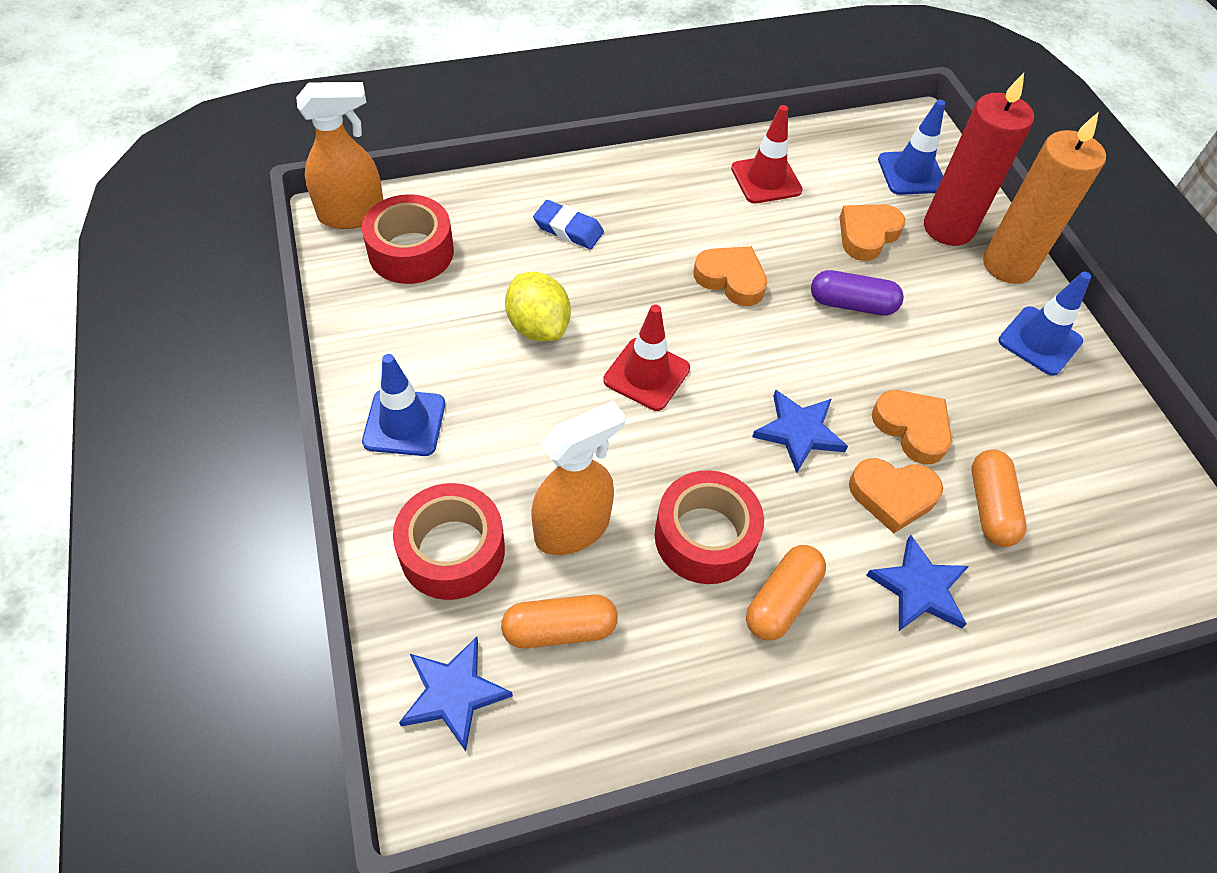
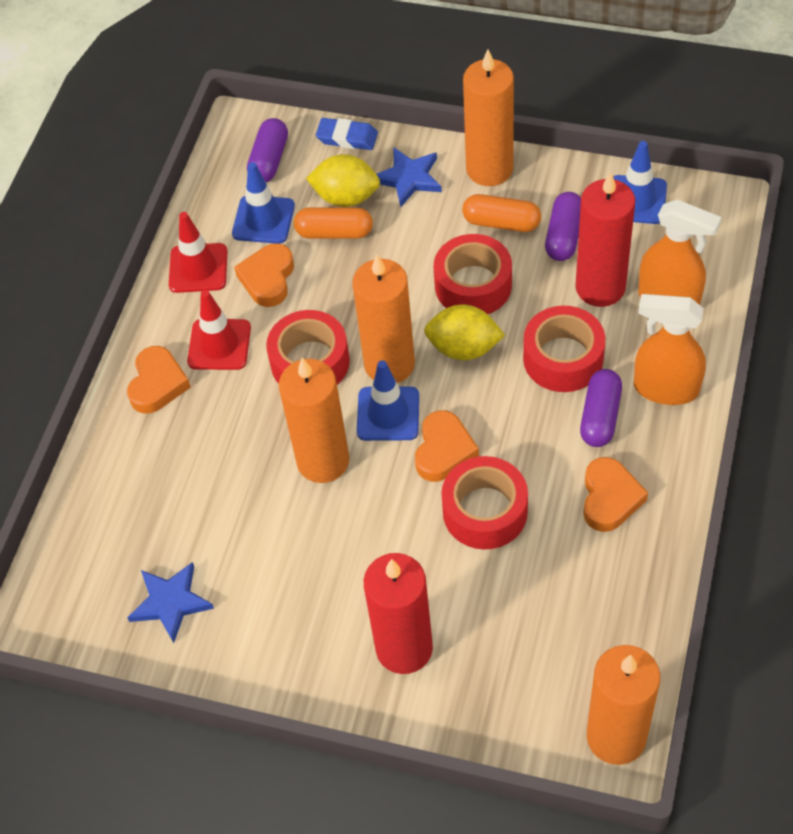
blue star: [399,637,513,751] [752,390,848,473] [866,535,969,631] = 3 -> [127,562,214,643] [376,148,442,207] = 2
orange candle: [983,112,1106,284] = 1 -> [279,358,349,483] [352,255,415,383] [463,50,514,186] [587,645,660,765] = 4
orange capsule: [501,594,618,649] [746,545,826,641] [972,450,1027,547] = 3 -> [294,207,373,239] [462,194,541,232] = 2
purple capsule: [811,270,904,316] = 1 -> [247,118,288,183] [545,192,581,261] [580,369,622,447] = 3
red candle: [924,73,1034,246] = 1 -> [364,553,433,674] [576,172,635,307] = 2
red tape: [362,194,454,284] [393,483,505,600] [655,470,764,584] = 3 -> [266,310,350,385] [434,234,512,314] [441,456,528,549] [523,306,605,392] = 4
yellow lemon: [505,272,571,342] = 1 -> [306,154,380,207] [424,305,505,360] = 2

